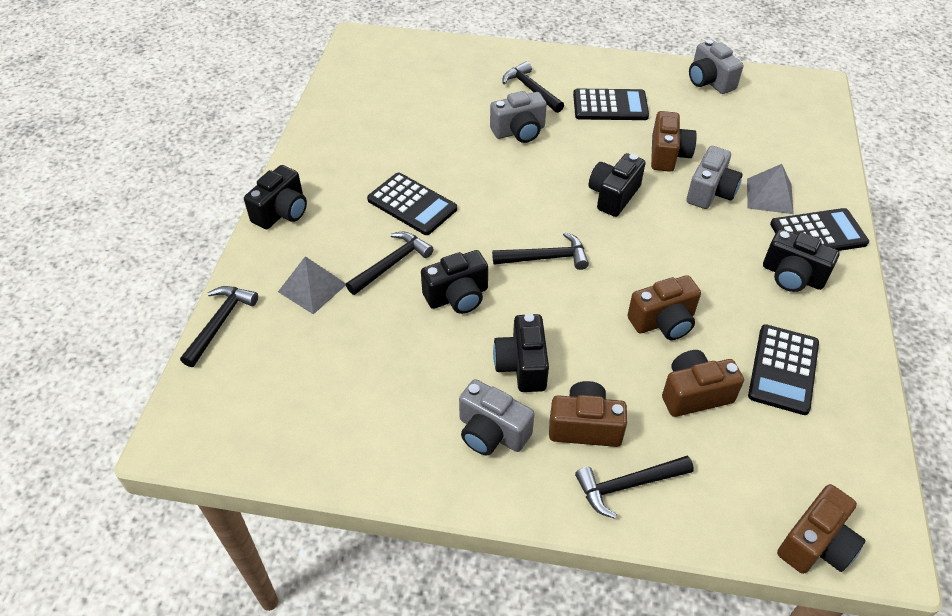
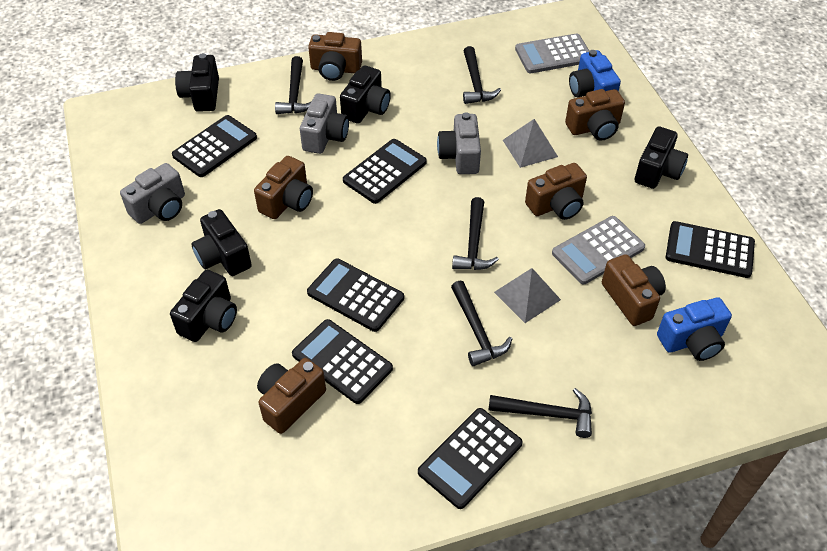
black calculator: [367,173,457,235] [573,89,649,120] [748,324,819,415] [770,208,869,251] = 4 -> [172,115,257,177] [292,319,393,404] [307,258,404,332] [343,139,427,204] [418,408,522,509] [666,221,755,278] = 6
blue camera: none = 0 -> [569,50,621,97] [657,297,732,361] = 2
brown camera: [549,381,627,447] [628,275,701,340] [651,111,697,172] [662,350,744,417] [777,484,865,574] = 5 -> [254,156,313,219] [257,358,326,434] [308,32,362,81] [525,163,587,220] [565,89,625,141] [602,254,666,326] = 6
grey calculator: none = 0 -> [515,33,589,73] [552,216,645,284] = 2
grey camera: [459,379,535,455] [490,91,547,143] [687,146,742,209] [689,39,744,94] = 4 -> [120,163,185,224] [300,93,349,154] [437,112,481,174] = 3

